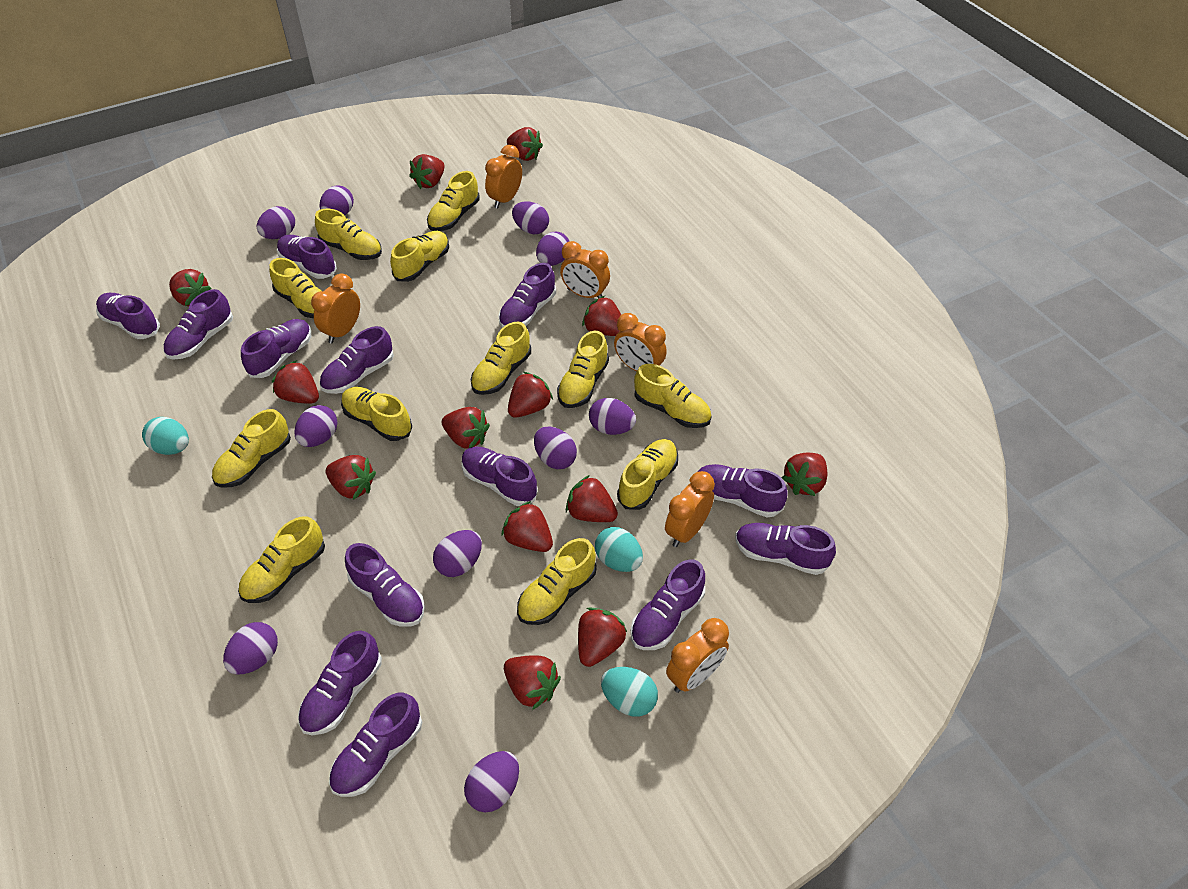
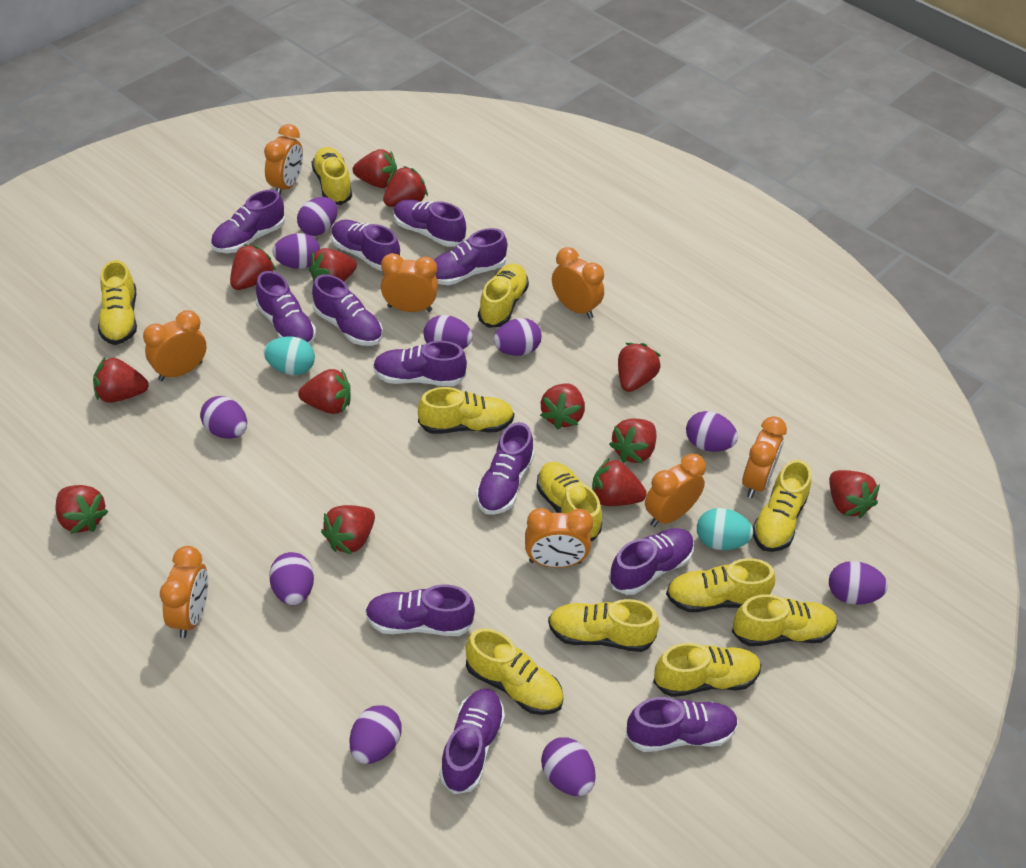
orange clock: [311,273,360,344] [485,145,522,209] [560,241,610,298] [614,313,667,371] [665,471,715,547] [666,618,729,693] = 6 -> [143,310,206,381] [160,546,208,638] [264,124,303,194] [381,253,438,312] [525,508,593,568] [552,247,604,319] [645,454,706,527] [742,416,787,498] = 8
purple shoe: [96,293,160,339] [163,289,233,360] [241,319,311,378] [277,235,337,279] [298,631,382,735] [319,326,394,394] [329,693,422,797] [345,543,425,627] [461,447,538,506] [499,263,556,328] [631,559,705,650] [697,464,788,517] [735,523,836,575] = 13 -> [211,190,285,253] [256,271,316,345] [312,274,383,346] [331,220,400,271] [365,584,475,636] [373,341,467,386] [394,199,466,247] [434,228,507,285] [439,689,505,794] [476,422,534,515] [609,528,694,595] [626,697,738,752] = 12
turquoise egg: [142,417,189,455] [595,527,643,572] [601,667,658,717] = 3 -> [264,336,315,375] [697,508,753,550] = 2
yellow shoe: [212,409,291,488] [238,516,325,603] [269,258,322,318] [315,209,382,260] [341,387,412,441] [390,231,449,282] [427,171,480,231] [471,322,531,395] [517,538,597,625] [557,331,609,408] [617,439,678,510] [634,364,711,428] = 12 -> [98,260,137,345] [312,147,352,205] [418,387,514,434] [466,628,564,715] [478,263,529,328] [536,462,602,541] [548,599,659,652] [653,643,761,697] [666,558,775,612] [732,595,838,646] [753,459,811,552] = 11

